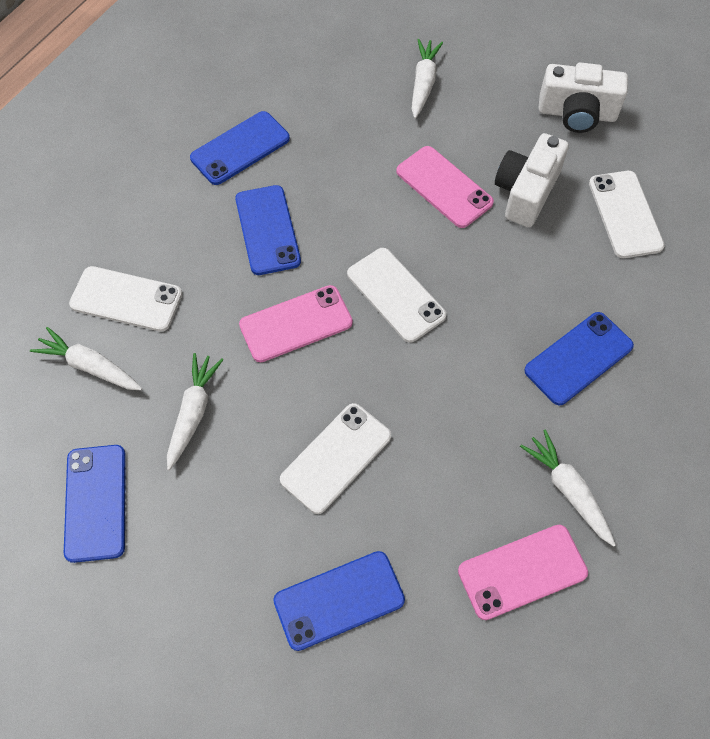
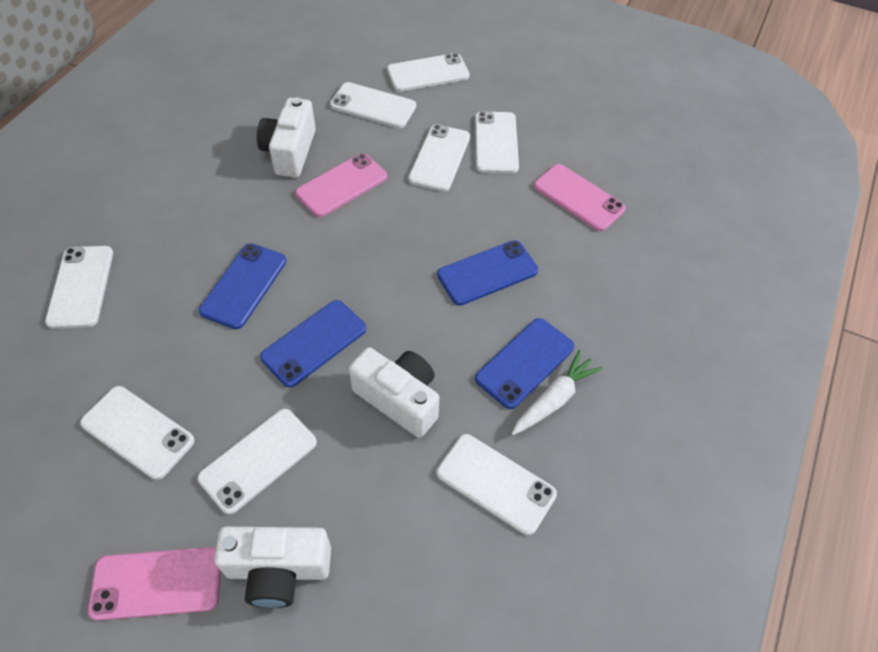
blue phone: [64,445,126,563] [190,111,290,185] [235,185,301,275] [273,551,405,651] [524,312,634,405] = 5 -> [199,243,286,329] [260,300,366,387] [437,240,538,306] [475,318,574,409] = 4
white camera: [495,133,569,228] [539,62,628,133] = 2 -> [214,527,331,608] [257,97,316,177] [349,347,439,438] = 3
white carrot: [30,327,142,390] [167,353,223,471] [411,39,443,119] [520,430,616,547] = 4 -> [511,350,602,435] = 1
white phone: [69,266,182,332] [280,403,391,514] [347,248,446,343] [589,171,665,258] = 4 -> [45,246,113,329] [80,386,195,480] [197,409,317,515] [330,82,416,128] [387,53,469,92] [408,124,470,192] [437,434,557,535] [475,111,519,174] = 8

